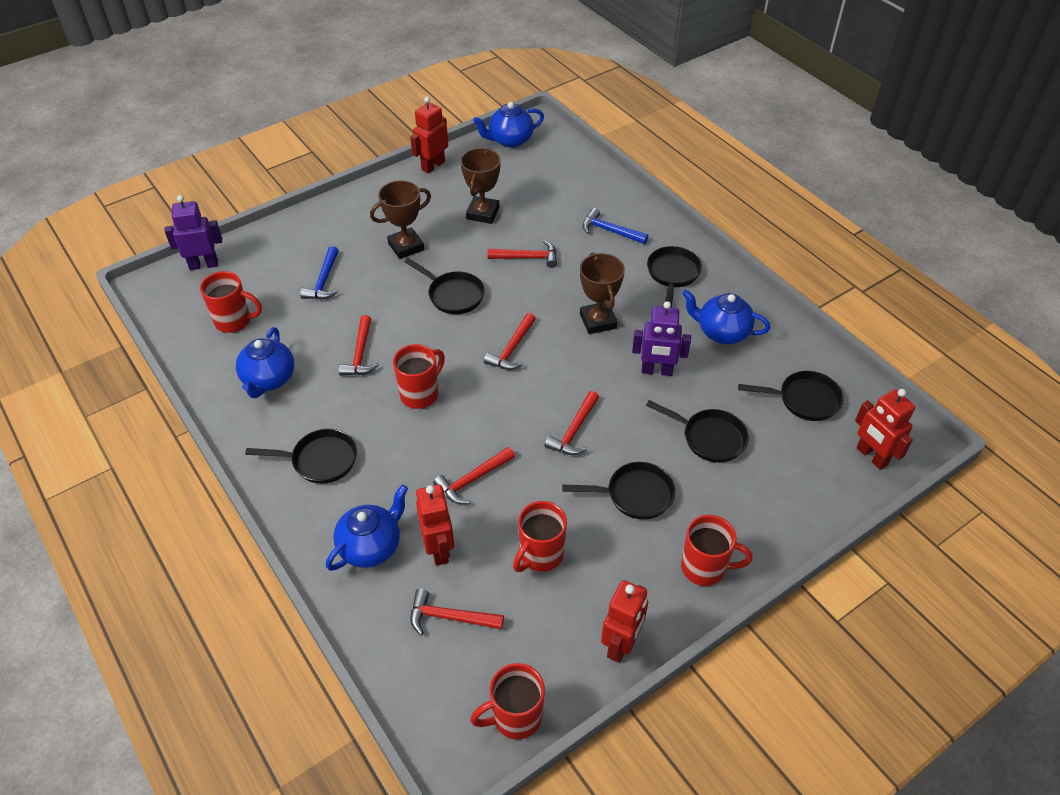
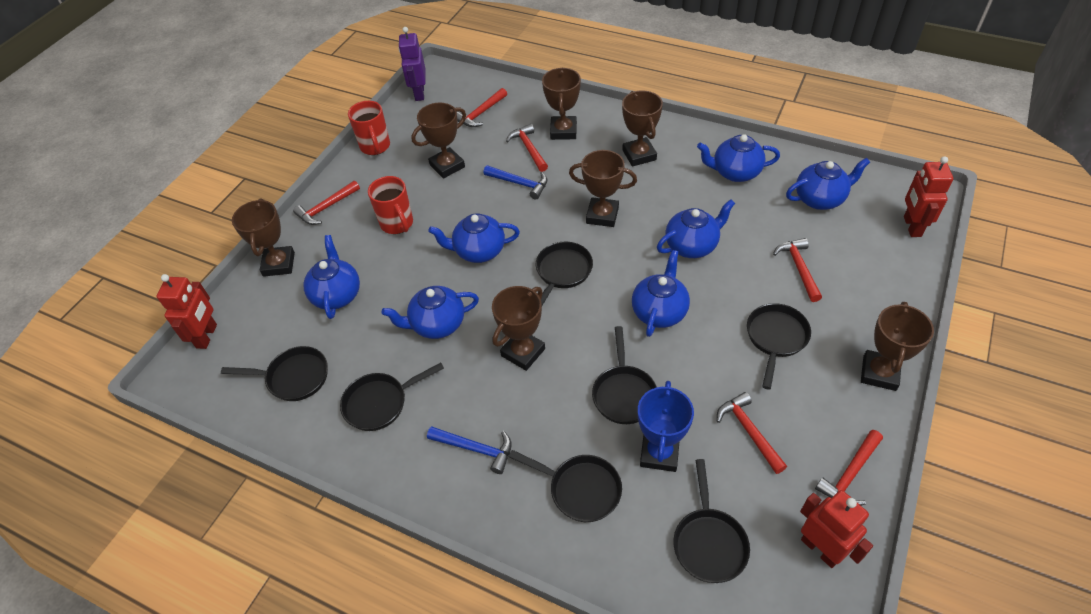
black pan: [245,429,357,484] [404,258,485,314] [562,462,675,520] [646,400,749,463] [647,246,702,308] [738,371,844,421] = 6 -> [221,346,328,401] [340,363,444,431] [509,450,622,522] [536,242,593,305] [592,326,657,424] [673,459,750,583] [747,303,811,390] = 7
blue teapot: [236,327,294,398] [326,485,408,571] [473,102,544,148] [682,290,770,344] = 4 -> [303,235,360,319] [381,286,479,339] [428,213,520,263] [632,250,690,337] [657,199,735,258] [697,134,780,182] [786,158,870,210] = 7
blue trophy: none = 0 -> [638,381,694,472] = 1
brown trophy: [370,180,431,259] [460,148,501,224] [580,253,625,334] = 3 -> [232,198,295,277] [411,103,466,179] [492,286,545,371] [542,67,581,140] [569,150,637,227] [622,90,663,167] [861,302,934,391] = 7
purple robot: [165,195,222,270] [632,301,691,376] = 2 -> [398,27,426,101] = 1
red mug: [200,271,262,333] [393,344,445,409] [470,663,545,740] [513,501,567,572] [681,515,753,586] = 5 -> [348,101,390,155] [368,176,413,234] = 2
red robot: [410,97,448,173] [416,485,454,566] [601,580,648,663] [855,389,915,470] = 4 -> [156,274,217,349] [800,490,873,568] [904,156,953,237] = 3

